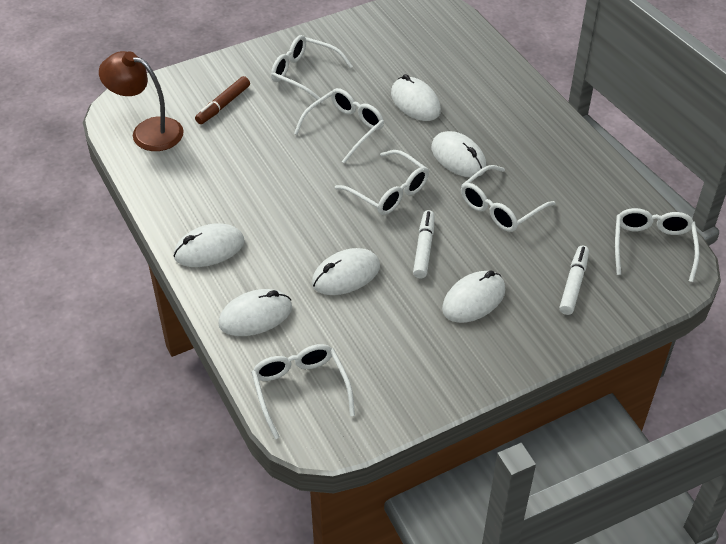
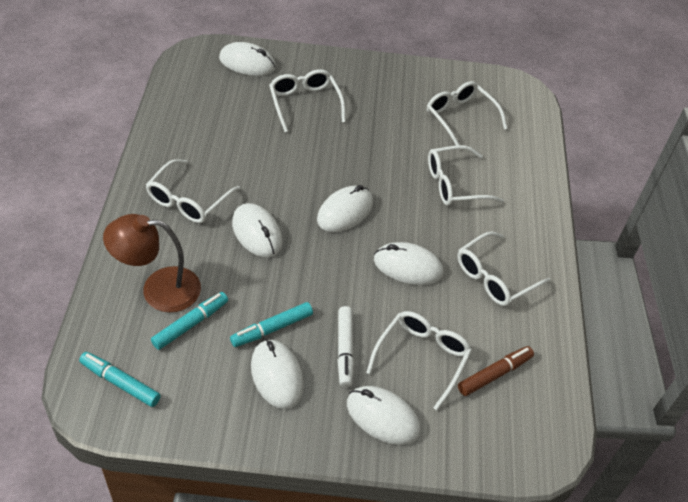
turquoise marker: none = 0 -> [79,352,161,407] [151,292,228,350] [230,302,313,347] = 3
white marker: [413,210,435,278] [559,245,589,315] = 2 -> [337,306,354,387] = 1

